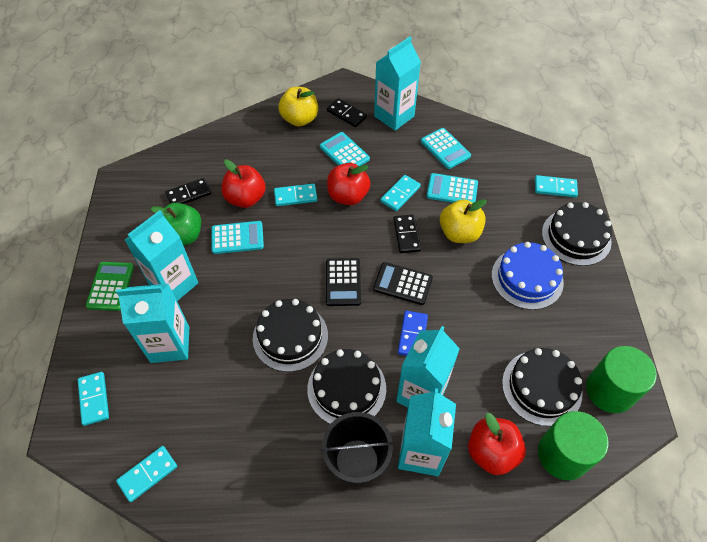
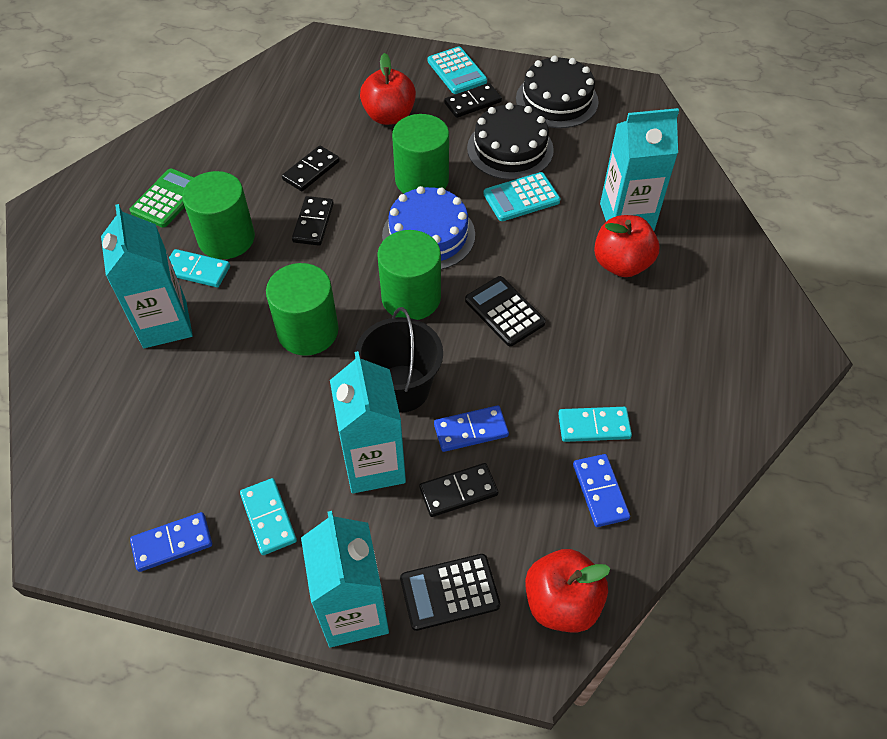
black cake: [253,299,328,372] [307,349,386,424] [502,348,582,426] [542,202,612,266] = 4 -> [467,102,554,180] [516,55,599,128] = 2
black domino: [165,178,211,204] [327,98,367,127] [393,215,421,253] = 3 -> [282,146,340,191] [292,196,334,246] [419,463,498,517] [444,83,502,118] = 4
blue domino: [398,311,428,356] = 1 -> [130,512,212,572] [434,405,509,452] [573,454,630,527] = 3
green apple: [150,203,201,246] = 1 -> none = 0
green cylinder: [538,411,608,480] [586,346,657,413] = 2 -> [182,171,255,259] [266,263,339,356] [377,230,441,320] [392,114,449,194] = 4
turquoise calculator: [211,221,264,254] [320,132,370,166] [421,128,471,169] [427,173,478,203] = 4 -> [428,47,487,94] [484,172,561,221] = 2
turquoise carton: [116,284,189,363] [125,210,198,301] [374,36,421,131] [396,326,460,408] [398,388,456,476] = 5 -> [101,204,193,348] [301,511,389,647] [330,351,406,493] [600,108,679,231] = 4
turquoise domino: [78,372,109,426] [116,446,177,502] [274,184,317,206] [380,175,421,211] [535,175,578,198] = 5 -> [169,249,230,287] [240,478,297,555] [558,407,632,442] = 3
yellow apple: [278,87,318,127] [440,199,487,243] = 2 -> none = 0

